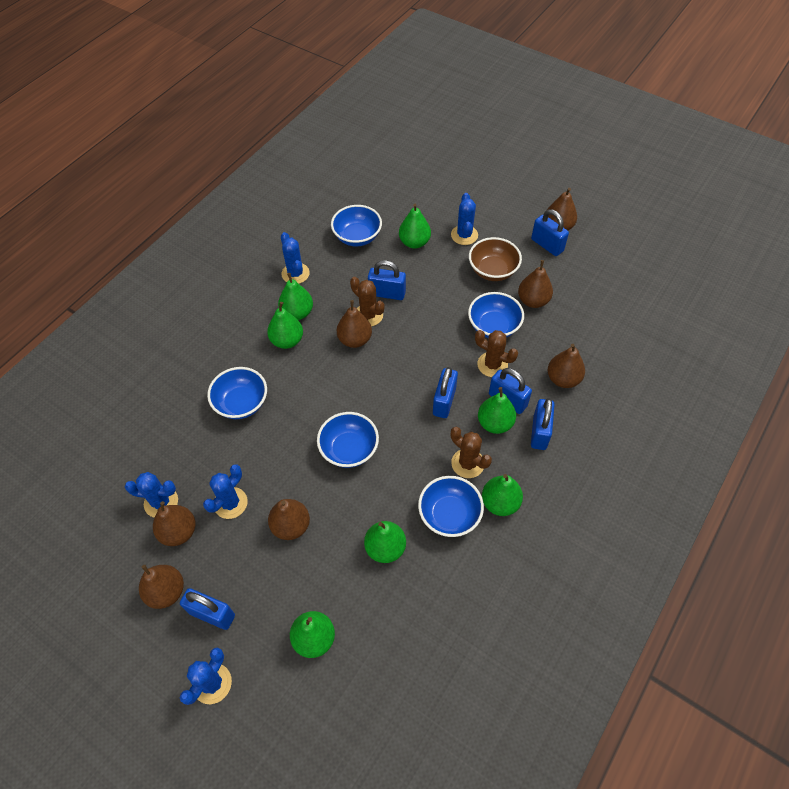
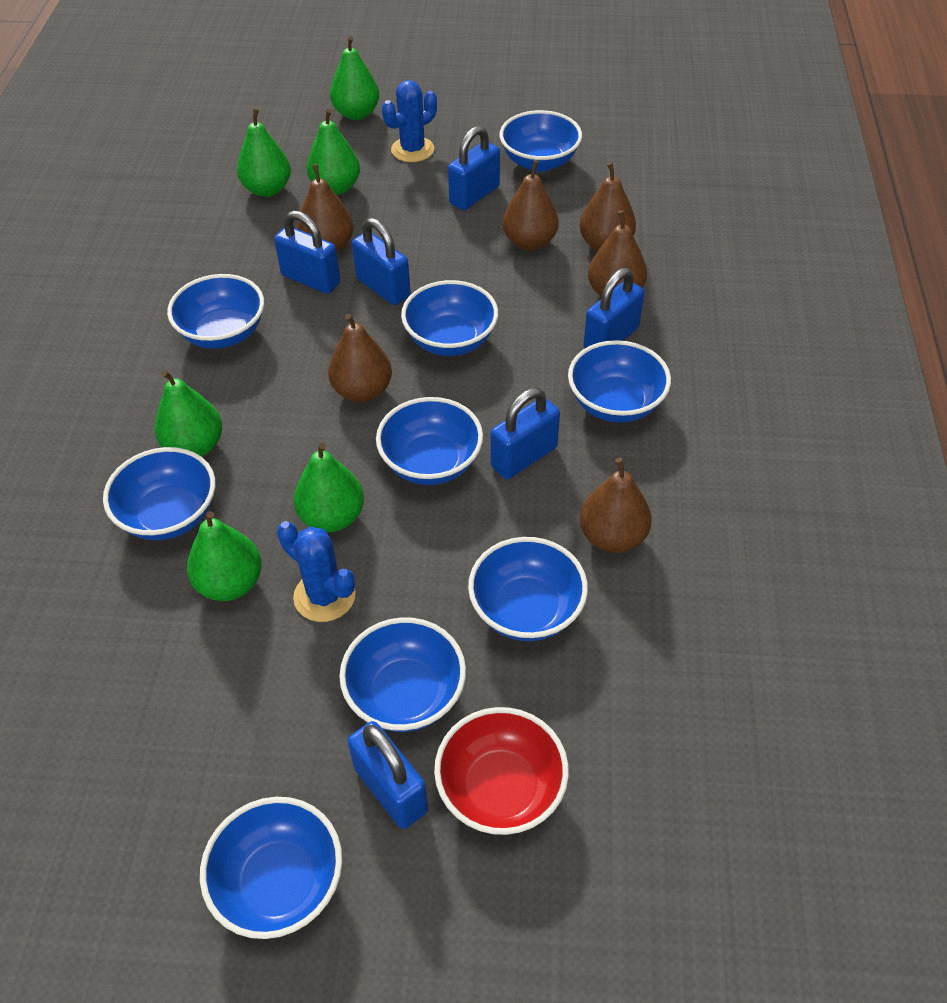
blue bowl: [207,367,267,419] [317,412,379,468] [331,205,382,246] [418,476,484,537] [468,292,524,338] = 5 -> [103,447,215,540] [167,274,264,349] [200,797,342,939] [339,617,466,732] [376,397,483,485] [401,280,498,356] [468,537,588,641] [500,110,582,172] [568,340,671,423] = 9
blue cactus: [125,472,178,518] [180,647,232,705] [203,464,248,519] [281,232,310,284] [451,193,478,245] = 5 -> [277,521,356,622] [382,80,437,162] = 2
brown bowl: [469,237,522,281] = 1 -> none = 0
brown cactus: [350,277,384,326] [451,427,492,478] [475,330,518,377] = 3 -> none = 0
brown pear: [139,565,184,609] [153,501,195,546] [268,499,310,540] [337,300,372,348] [518,260,553,308] [547,188,577,231] [548,344,585,388] = 7 -> [297,164,354,252] [328,314,392,402] [503,160,559,251] [579,162,636,251] [580,458,652,553] [588,210,647,297] = 6
green pear: [267,302,303,349] [278,273,313,320] [290,611,335,658] [364,521,406,563] [399,204,431,249] [478,387,516,434] [482,474,523,516] = 7 -> [154,370,222,457] [187,511,262,601] [237,108,291,197] [294,443,364,532] [307,109,360,195] [330,36,379,120] = 6
red bowl: none = 0 -> [434,707,569,835] = 1

